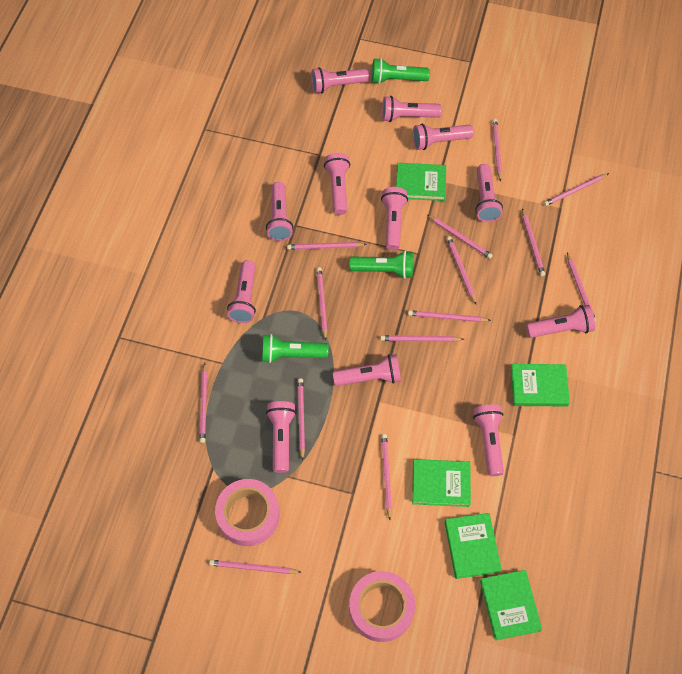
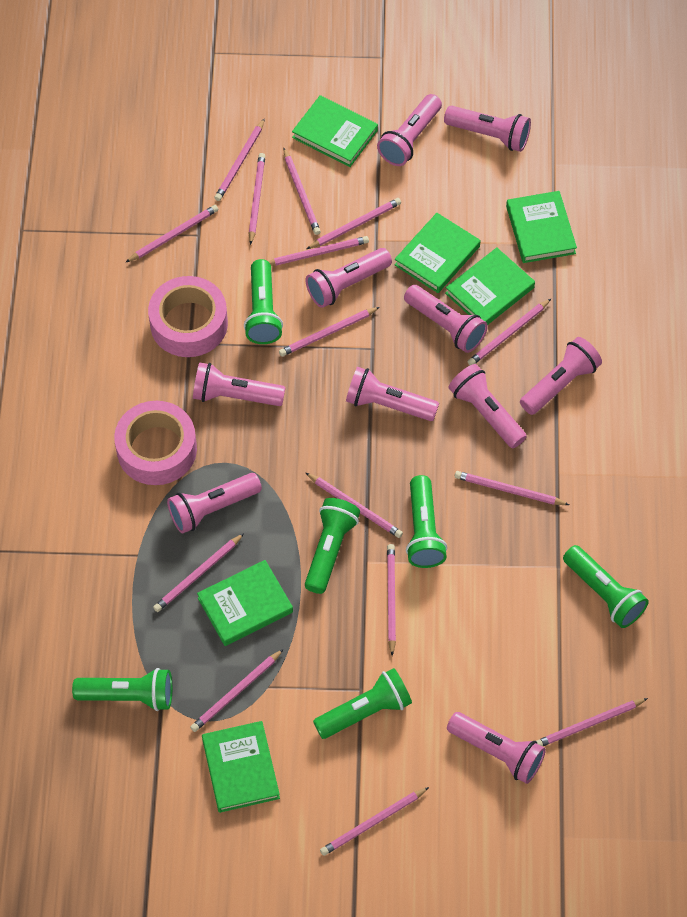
green book: [396,163,446,201] [412,459,471,507] [444,513,502,579] [480,570,542,641] [511,364,570,406] = 5 -> [197,560,293,646] [202,721,280,813] [292,95,378,167] [394,213,481,293] [445,247,535,325] [506,191,577,263] = 6
green flashlight: [262,334,329,363] [349,251,413,279] [371,58,430,84] = 3 -> [72,668,172,711] [244,259,283,344] [305,498,360,594] [313,668,412,739] [406,475,447,568] [563,545,649,628] = 6
pink flashlight: [227,260,256,323] [266,182,293,241] [266,401,296,473] [311,67,370,93] [324,153,350,215] [333,354,401,386] [381,187,408,250] [382,96,442,122] [413,124,474,150] [473,405,504,476] [475,164,503,222] [526,305,595,338] = 12 -> [167,473,262,533] [193,362,285,406] [306,248,392,308] [346,367,439,421] [377,94,442,166] [404,285,488,353] [444,106,531,152] [447,712,546,784] [448,364,527,448] [520,337,602,415] = 10
pink pencil: [200,363,207,443] [209,560,301,574] [287,242,367,250] [298,378,305,461] [317,267,327,341] [381,335,464,342] [381,434,392,520] [408,310,491,322] [427,215,493,259] [447,236,476,304] [492,119,502,182] [522,208,545,276] [544,173,609,206] [567,252,596,321] = 14 -> [125,205,219,263] [153,533,244,612] [190,649,284,732] [214,118,265,201] [249,153,265,245] [268,236,369,266] [279,307,380,357] [284,148,321,235] [306,473,403,538] [307,198,401,249] [320,787,429,856] [387,544,396,656] [455,471,569,505] [468,299,551,365] [537,698,648,746] = 15

